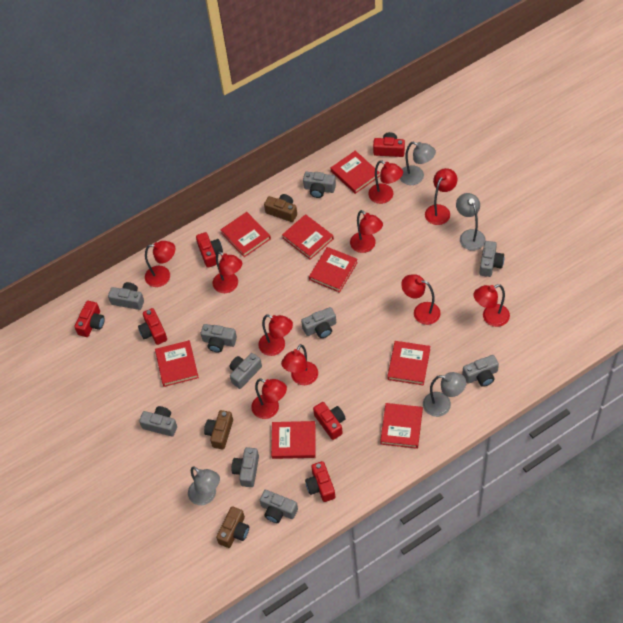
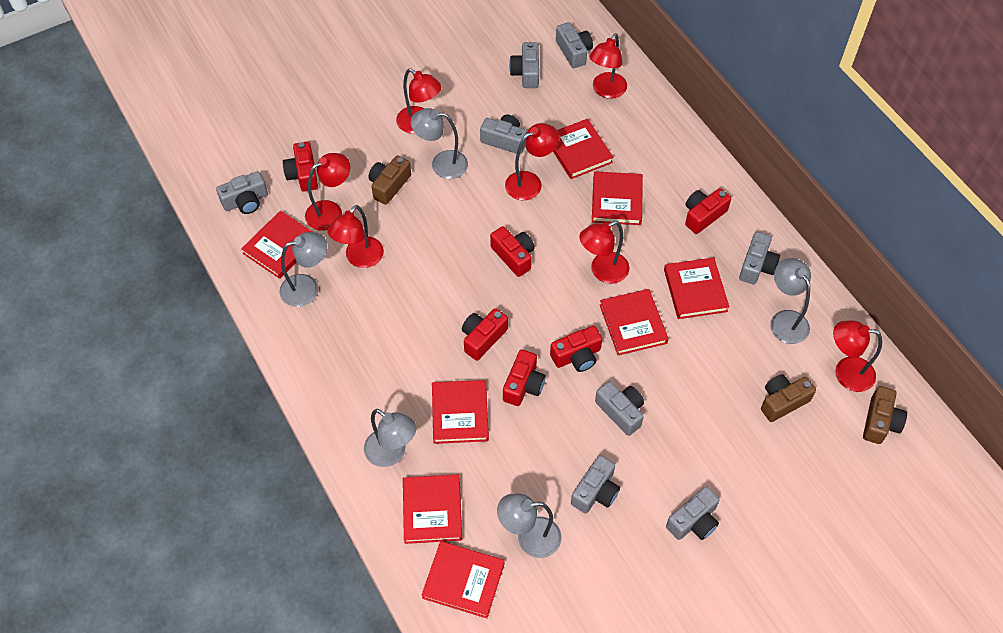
grey camera: [108,282,144,310] [139,406,177,437] [201,324,237,352] [229,353,262,389] [231,447,259,487] [260,490,298,523] [301,307,336,338] [303,172,336,198] [462,355,499,387] [479,241,504,277] = 10 -> [216,171,268,214] [480,115,527,154] [509,42,539,88] [556,22,593,68] [571,455,620,514] [595,381,644,436] [666,486,719,540] [739,232,780,284] = 8
grey lamp: [188,466,220,505] [400,142,436,185] [423,372,466,417] [456,193,486,251] = 4 -> [279,232,327,307] [364,409,416,467] [411,108,468,179] [497,494,561,558] [770,258,811,344] = 5
red lamp: [145,241,175,287] [212,251,242,293] [251,379,287,419] [258,314,293,356] [281,344,318,385] [350,210,383,253] [368,160,403,204] [401,274,441,325] [425,168,458,225] [474,284,510,327] = 10 -> [305,153,350,231] [328,205,384,268] [396,68,441,134] [505,123,559,200] [579,221,630,284] [589,33,627,99] [833,320,882,392] = 7

